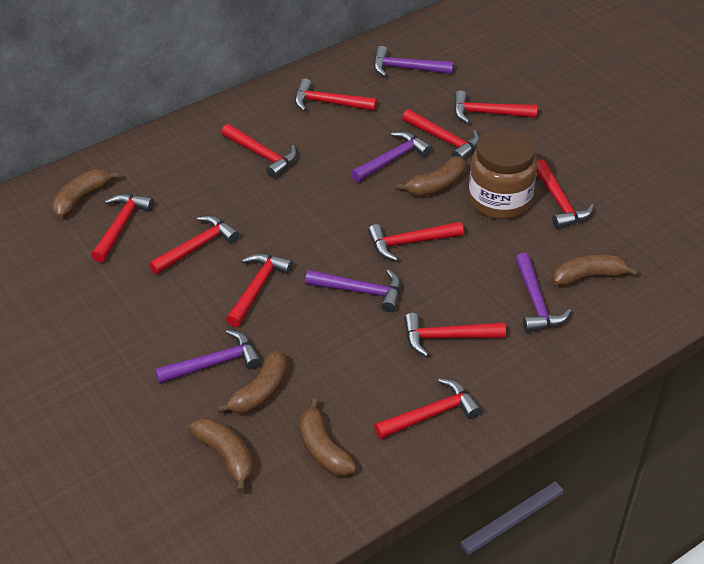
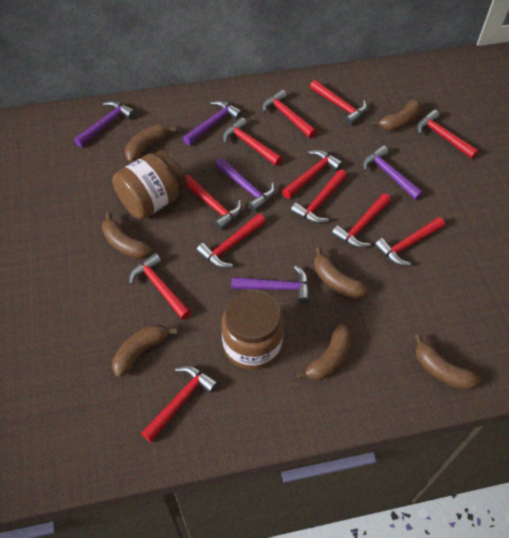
brown banana: [52,169,120,218] [189,417,253,493] [217,350,287,414] [299,398,357,477] [396,156,466,197] [553,254,638,287] = 6 -> [102,212,152,259] [112,324,177,378] [125,124,176,162] [297,324,352,381] [314,247,369,299] [372,99,422,131] [414,334,482,390] = 7
brown jar: [468,129,537,219] = 1 -> [112,150,187,220] [222,290,284,370] = 2
red hammer: [91,194,154,263] [149,215,240,275] [221,124,297,178] [226,253,293,327] [295,78,377,111] [368,221,464,261] [374,378,482,439] [402,109,480,159] [404,313,506,357] [454,90,537,124] [536,159,594,229] = 11 -> [129,253,191,320] [141,366,218,442] [185,175,242,230] [196,214,266,268] [223,117,282,166] [262,89,317,138] [282,150,343,199] [291,170,347,224] [310,80,367,126] [332,193,391,248] [375,217,445,266] [417,110,479,159] = 12

